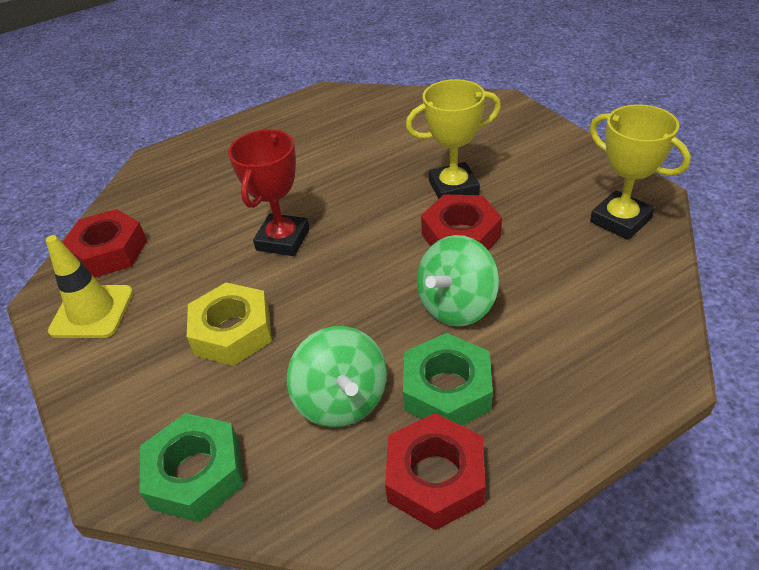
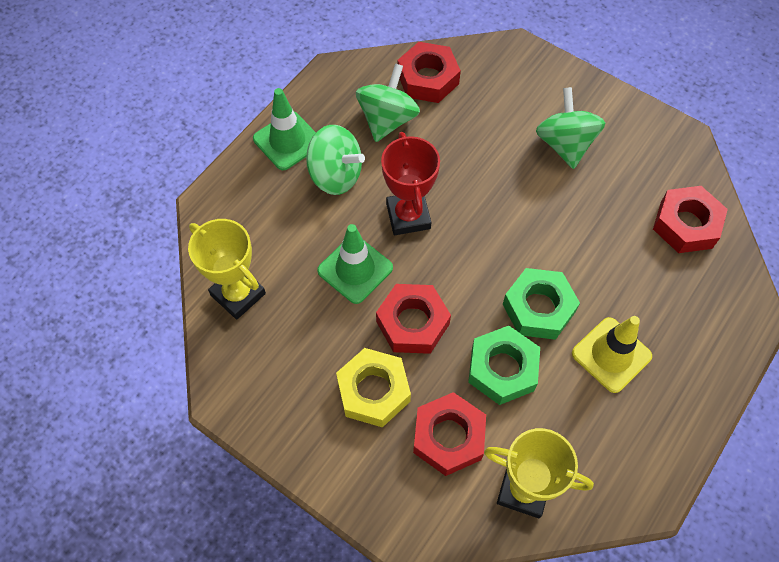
green spinning top: [287,326,387,428] [417,235,499,327] = 2 -> [306,125,365,195] [356,63,420,142] [536,87,605,169] = 3
green traffic cone: none = 0 -> [253,88,316,170] [317,224,393,304] = 2
red nut: [62,209,147,278] [385,413,485,530] [421,194,502,251] = 3 -> [376,284,451,354] [398,42,461,103] [413,392,486,476] [653,186,728,253] = 4

